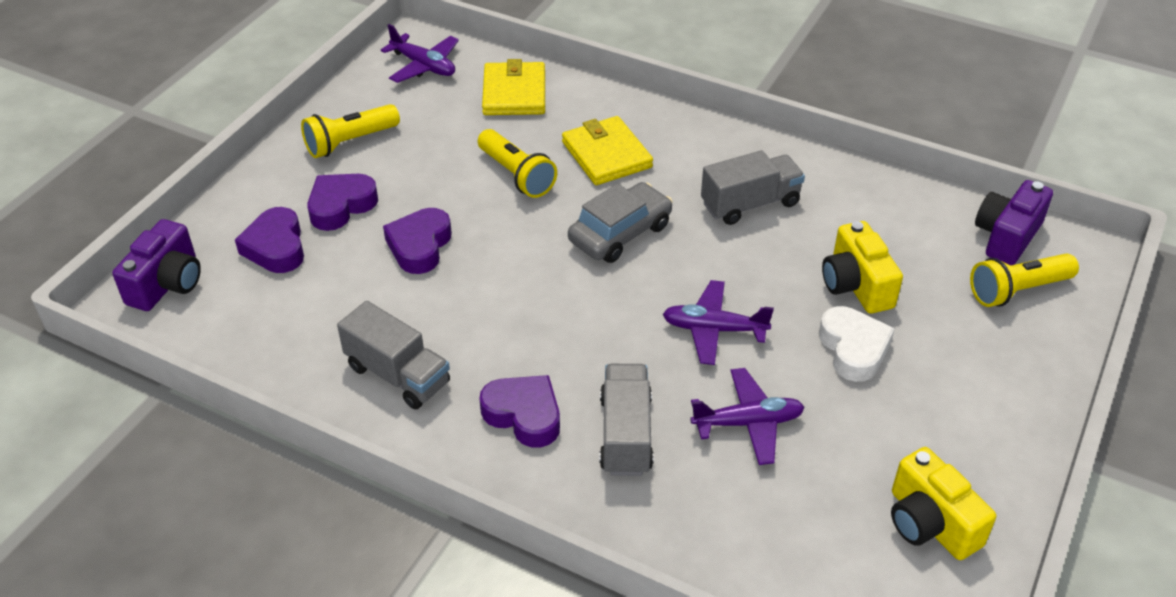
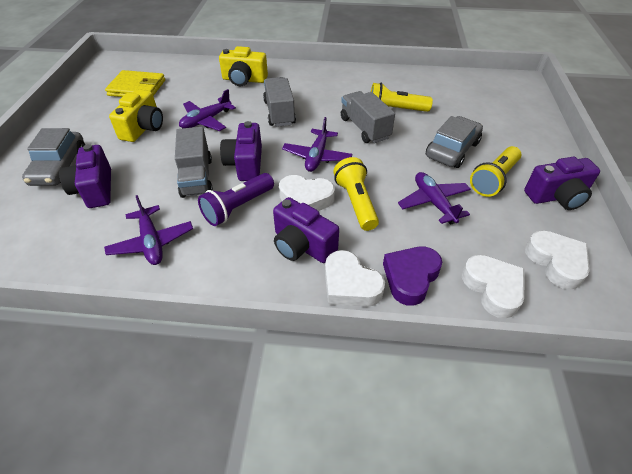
grey car: [568,182,673,263] = 1 -> [22,128,85,186] [426,116,483,168] = 2
purple camera: [112,219,201,311] [975,180,1053,266] = 2 -> [59,144,111,208] [220,121,262,181] [273,197,339,263] [524,157,600,210] = 4
purple flashlight: none = 0 -> [198,173,274,226] = 1
purple heart: [235,207,304,273] [307,174,378,231] [383,208,452,274] [479,375,560,448] = 4 -> [383,247,442,306] = 1
purple plane: [381,24,459,83] [663,280,774,365] [690,368,805,465] = 3 -> [104,195,193,265] [179,89,236,131] [282,117,352,172] [398,172,471,225] = 4
white heart: [819,306,895,382] = 1 -> [279,175,335,211] [325,250,385,307] [462,255,525,318] [525,231,590,290] = 4
yellow wallet: [482,59,545,115] [562,116,653,185] = 2 -> [105,70,165,97] = 1

